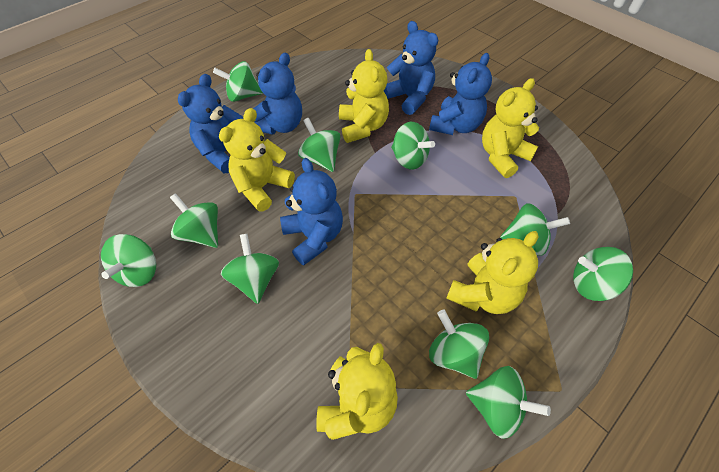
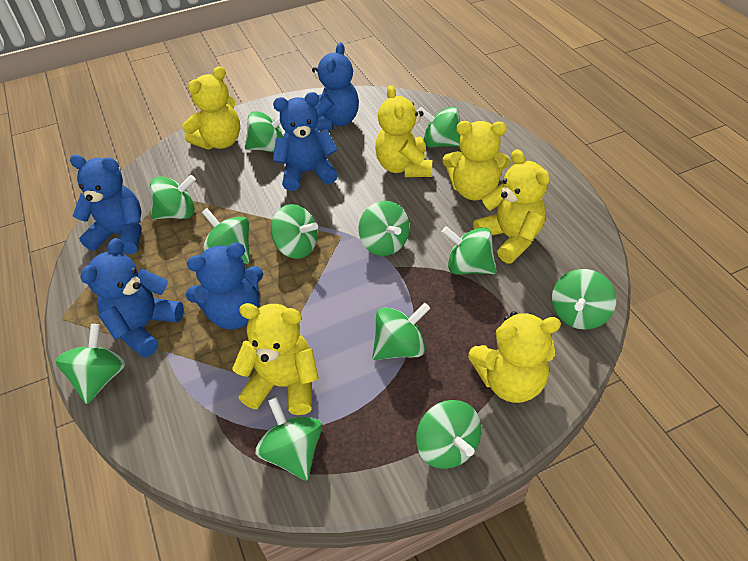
green spinning top: [101,234,156,287] [170,193,218,248] [213,61,263,102] [221,234,279,304] [298,118,340,172] [391,122,435,170] [429,310,489,379] [466,366,551,439] [500,203,570,256] [573,247,633,301] = 10 -> [56,324,126,404] [150,175,196,219] [202,208,250,264] [245,111,283,152] [255,397,322,481] [271,204,318,259] [359,201,410,256] [372,303,430,360] [416,400,481,469] [418,107,461,147] [442,226,497,275] [552,269,616,330] = 12
yellow teddy bear: [219,108,295,212] [316,343,398,440] [339,49,389,143] [446,231,539,314] [482,78,539,178] = 5 -> [182,66,240,149] [232,303,319,415] [375,85,432,177] [443,121,511,200] [468,311,561,403] [473,149,550,263] = 6

